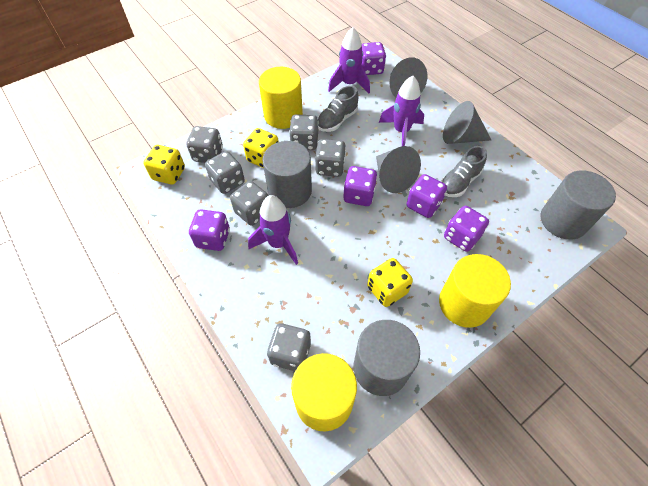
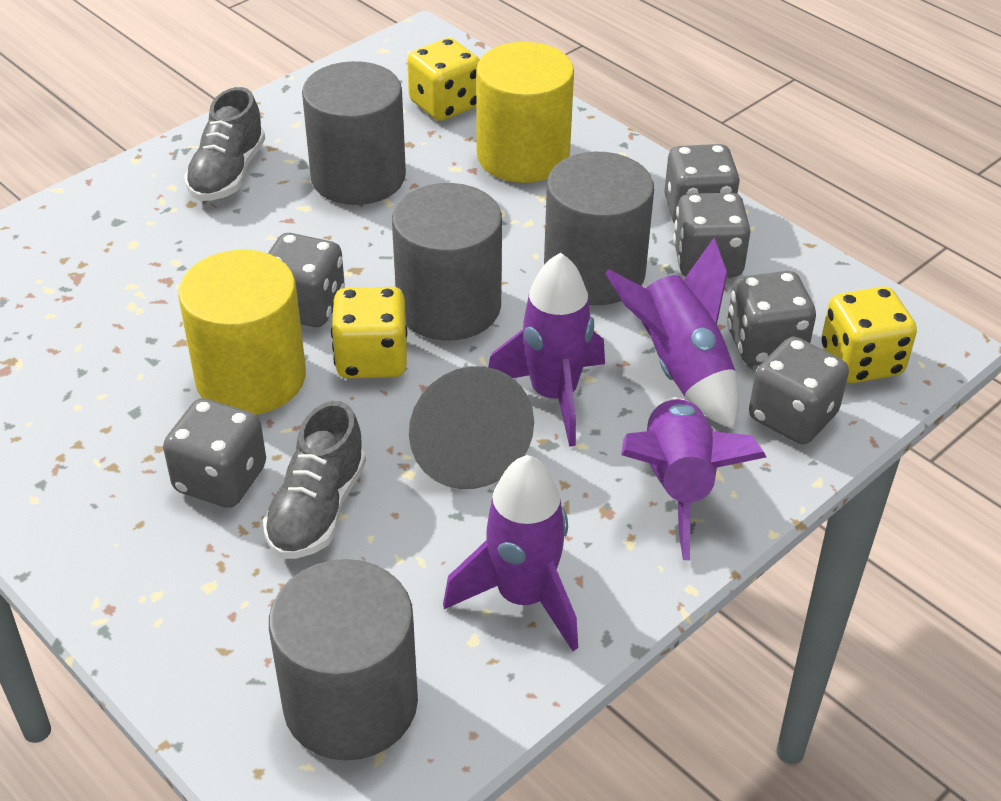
grey cone: [376,146,421,193] [390,57,427,98] [443,101,491,144] = 3 -> [409,366,534,489] = 1
grey cylinder: [262,141,312,208] [353,320,420,396] [541,171,616,240] = 3 -> [269,559,418,760] [302,61,406,205] [392,183,502,341] [544,152,654,305] = 4
purple dice: [189,209,230,251] [343,166,377,206] [362,42,386,75] [406,174,447,218] [444,206,489,252] = 5 -> none = 0
purple rocket: [248,195,298,265] [328,27,370,93] [379,76,424,146] = 3 -> [443,455,578,651] [488,253,605,447] [605,238,739,429] [621,397,766,560] = 4
yellow cylinder: [259,67,303,129] [291,353,357,432] [439,254,511,328] = 3 -> [178,250,306,415] [476,42,574,183] = 2

